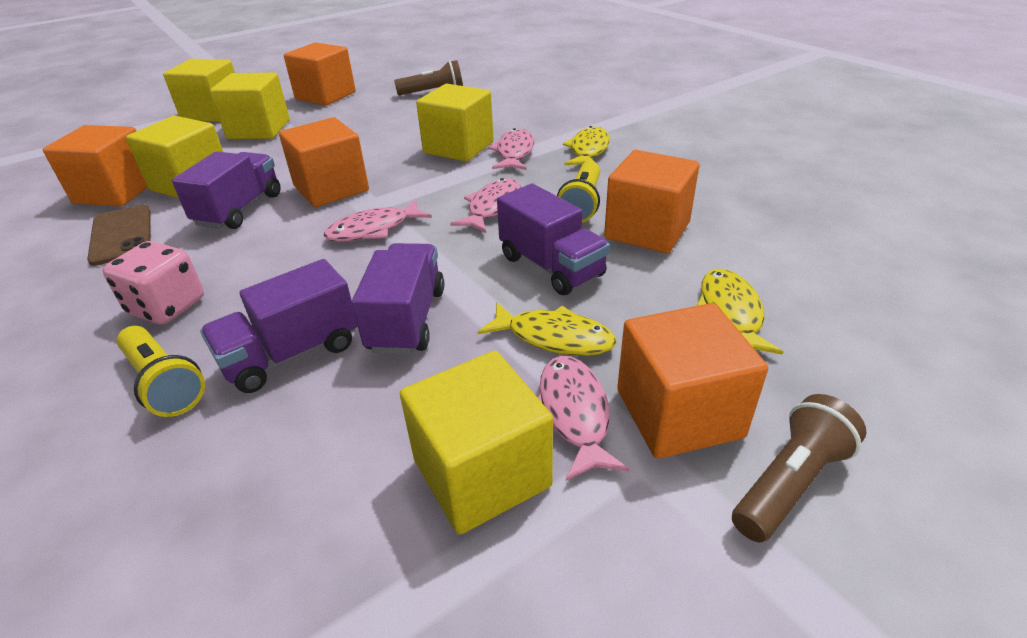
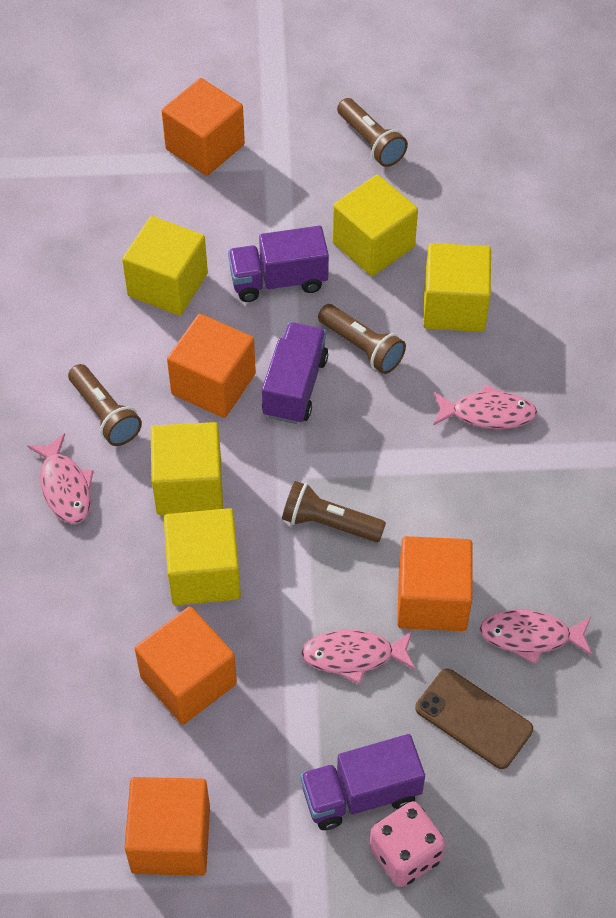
brown flashlight: [394,60,463,95] [732,394,866,542] = 2 -> [68,364,142,446] [282,481,386,542] [318,304,406,374] [337,98,408,167] = 4
purple truck: [172,151,281,229] [200,259,358,393] [352,243,444,354] [497,183,610,295] = 4 -> [228,226,329,302] [262,322,328,424] [300,734,425,830] = 3
yellow fish: [477,302,617,356] [563,126,610,166] [697,269,783,355] = 3 -> none = 0
yellow flashlight: [117,326,205,417] [557,161,600,223] = 2 -> none = 0

